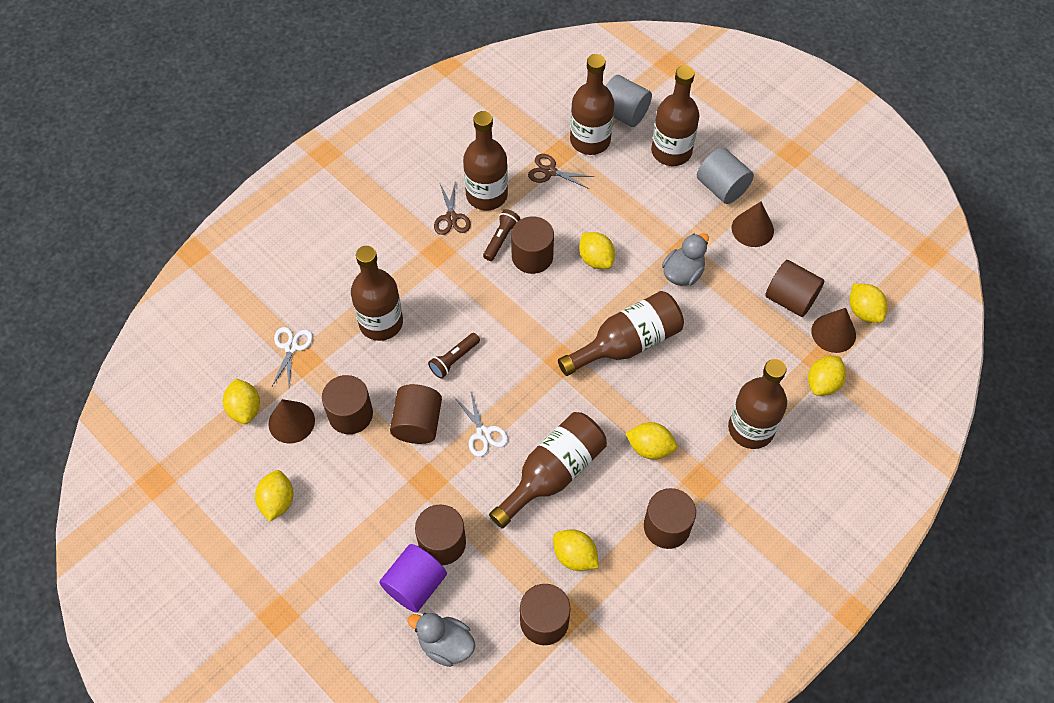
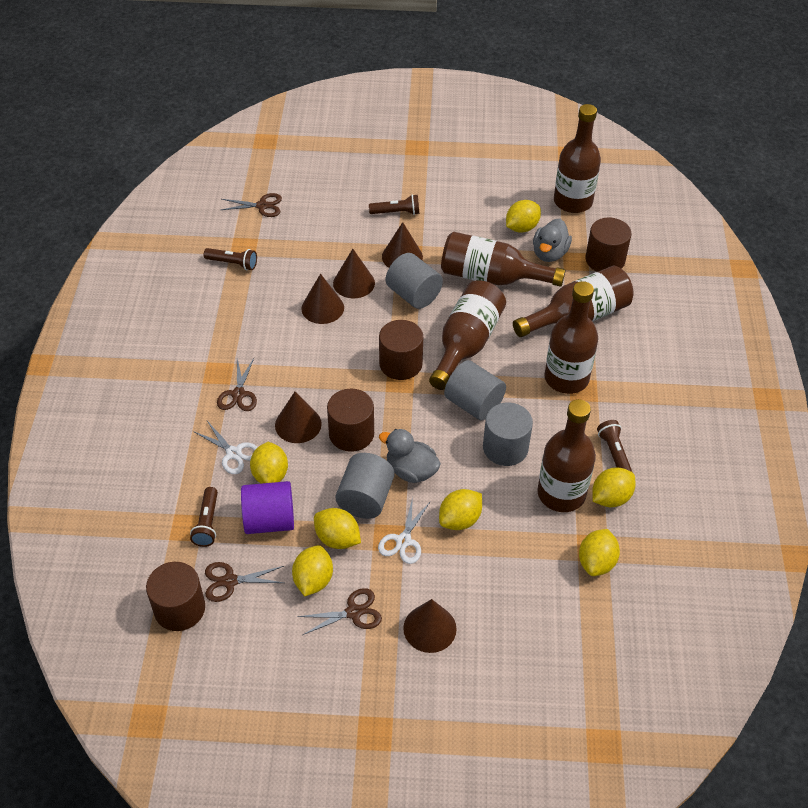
brown bottle: [351,246,403,341] [463,111,508,210] [489,412,607,529] [558,291,684,376] [570,54,614,155] [651,65,699,166] [728,359,787,449] = 7 -> [429,280,506,390] [441,232,566,287] [513,266,634,337] [537,399,596,512] [544,281,598,394] [554,104,601,213] = 6
brown cone: [269,399,315,444] [732,201,774,247] [811,308,856,353] = 3 -> [275,392,322,443] [301,274,344,324] [333,249,375,298] [382,222,423,268] [403,599,457,653] = 5
brown cylinder: [322,375,373,434] [390,384,442,444] [415,504,466,565] [511,216,554,274] [520,584,571,645] [644,488,696,549] [765,260,824,317] = 7 -> [146,562,205,631] [327,388,374,452] [379,320,423,380] [585,217,632,272] = 4
brown flashlight: [428,333,480,379] [483,209,521,261] = 2 -> [190,487,218,547] [204,248,257,270] [369,194,419,215] [597,420,632,472] = 4
brown scissors: [434,180,471,235] [528,154,594,189] = 2 -> [205,562,284,602] [217,358,257,411] [221,193,282,217] [297,588,382,635] = 4
grey cylinder: [606,75,652,127] [697,147,754,204] = 2 -> [335,453,395,519] [386,253,443,309] [444,360,506,421] [483,403,533,466] = 4

